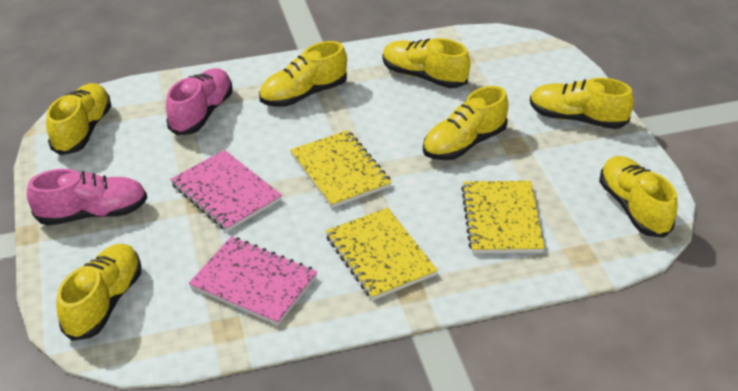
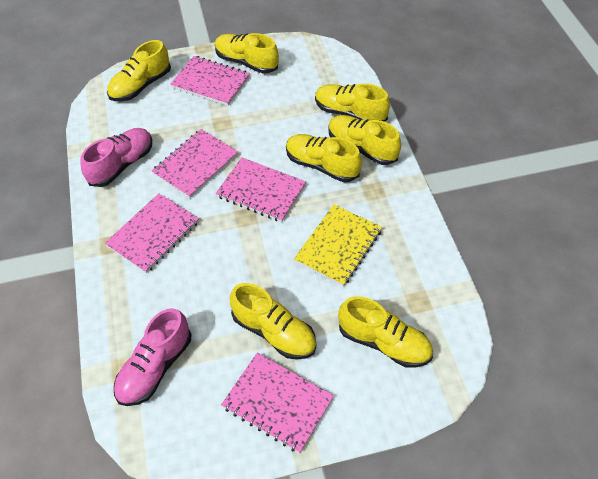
pink notebook: [170,150,282,232] [189,237,317,326] = 2 -> [105,193,199,273] [152,129,238,198] [170,56,250,106] [216,158,306,222] [221,353,334,453] = 5
yellow notebook: [290,130,392,208] [326,208,438,300] [461,181,545,253] = 3 -> [294,205,382,286] = 1

